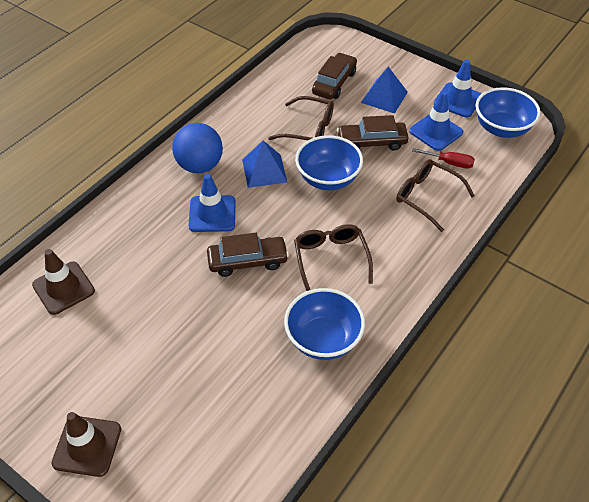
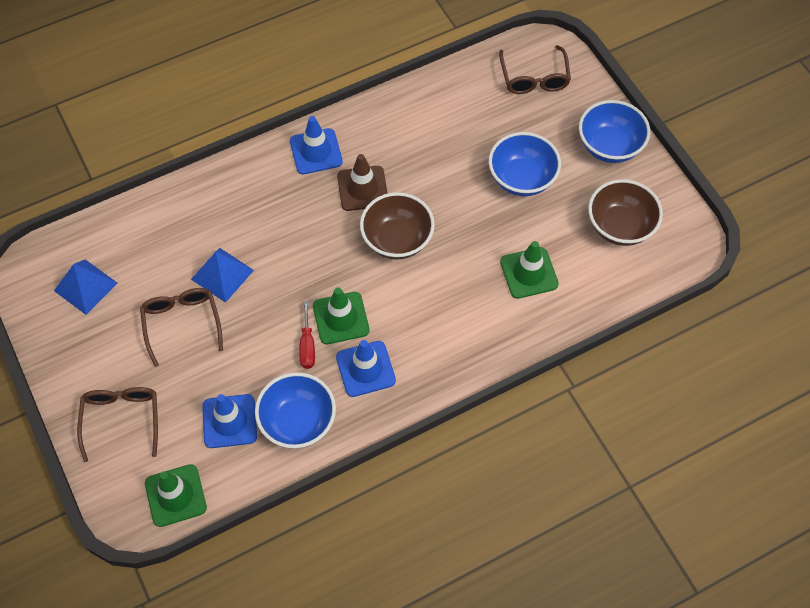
blue ball: [172,123,223,173] = 1 -> none = 0
brown bowl: none = 0 -> [360,192,435,259] [588,179,663,246] = 2
brown car: [207,233,289,277] [312,53,357,99] [337,115,409,151] = 3 -> none = 0
brown traffic cone: [32,249,95,315] [51,412,121,477] = 2 -> [337,154,388,211] = 1
green traffic cone: none = 0 -> [145,464,207,527] [313,288,369,344] [500,241,559,299] = 3

